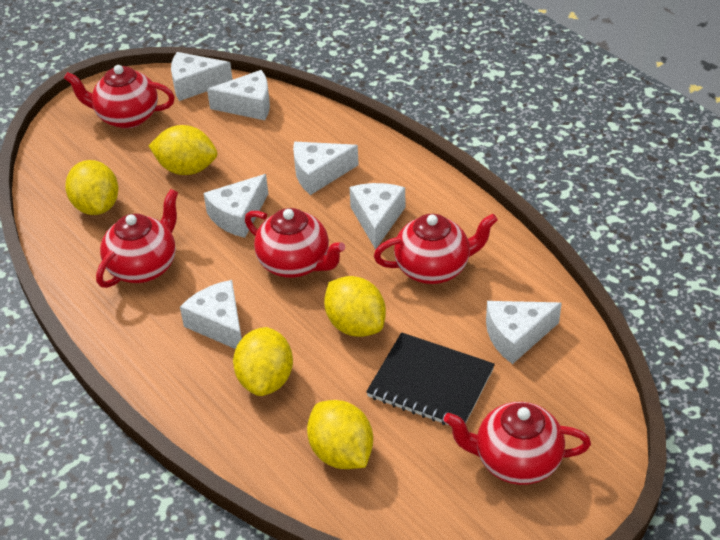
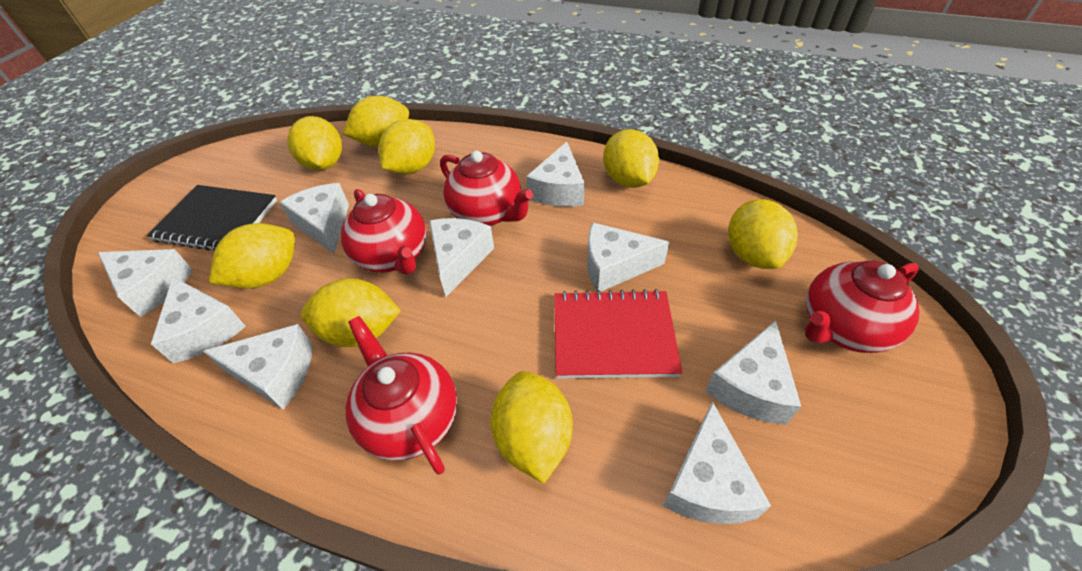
red notebook: none = 0 -> [554,289,682,379] = 1
red teapot: [64,65,175,129] [96,189,178,288] [245,208,345,278] [374,214,498,284] [444,402,591,485] = 5 -> [341,189,426,275] [346,316,457,474] [440,150,533,226] [805,261,919,353] = 4
white cheese: [171,52,233,101] [180,280,242,349] [203,174,268,238] [207,70,270,120] [293,142,359,195] [349,183,405,250] [486,301,562,364] = 7 -> [98,249,193,317] [151,277,246,363] [203,324,312,409] [279,183,349,254] [429,218,494,297] [526,142,585,207] [587,222,669,292] [663,401,771,524] [705,321,801,425] = 9
yellow lemon: [65,160,119,215] [148,125,217,175] [233,327,293,396] [307,400,373,469] [324,276,386,337] = 5 -> [209,223,295,289] [287,116,342,171] [301,278,401,347] [343,96,409,147] [378,119,435,174] [490,371,573,484] [603,129,659,188] [728,199,798,269] = 8

